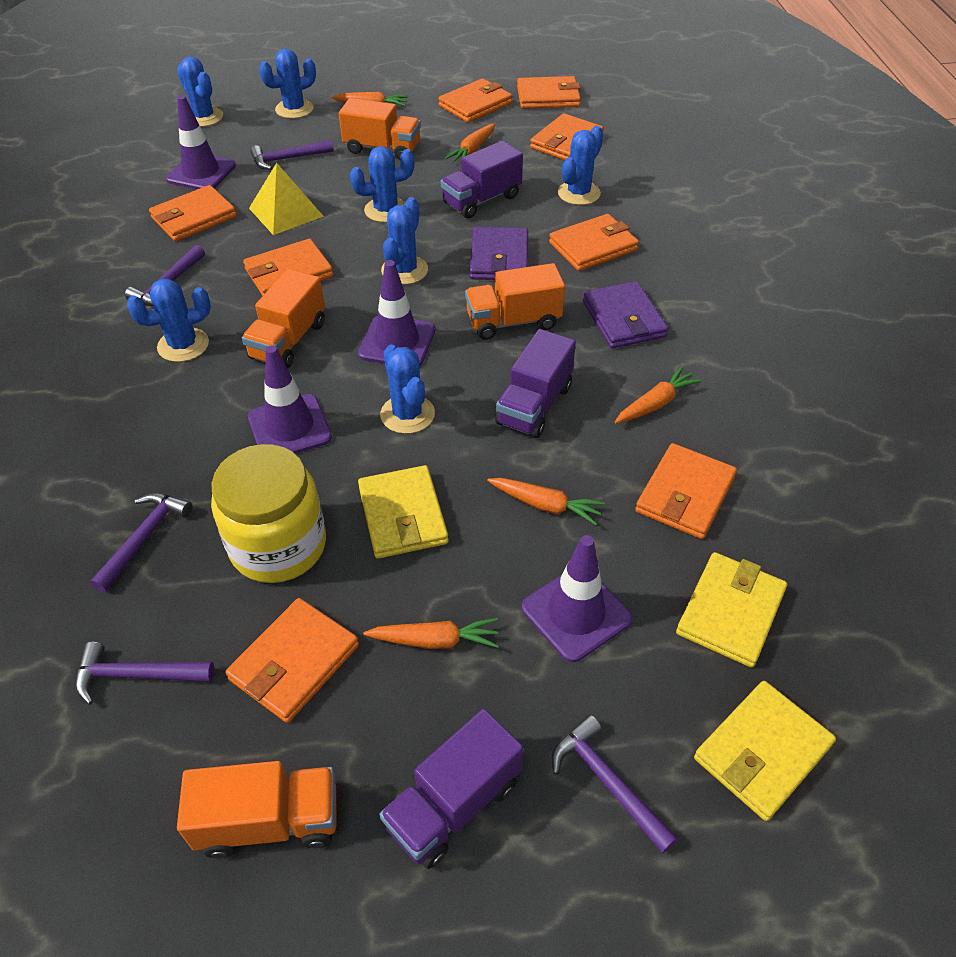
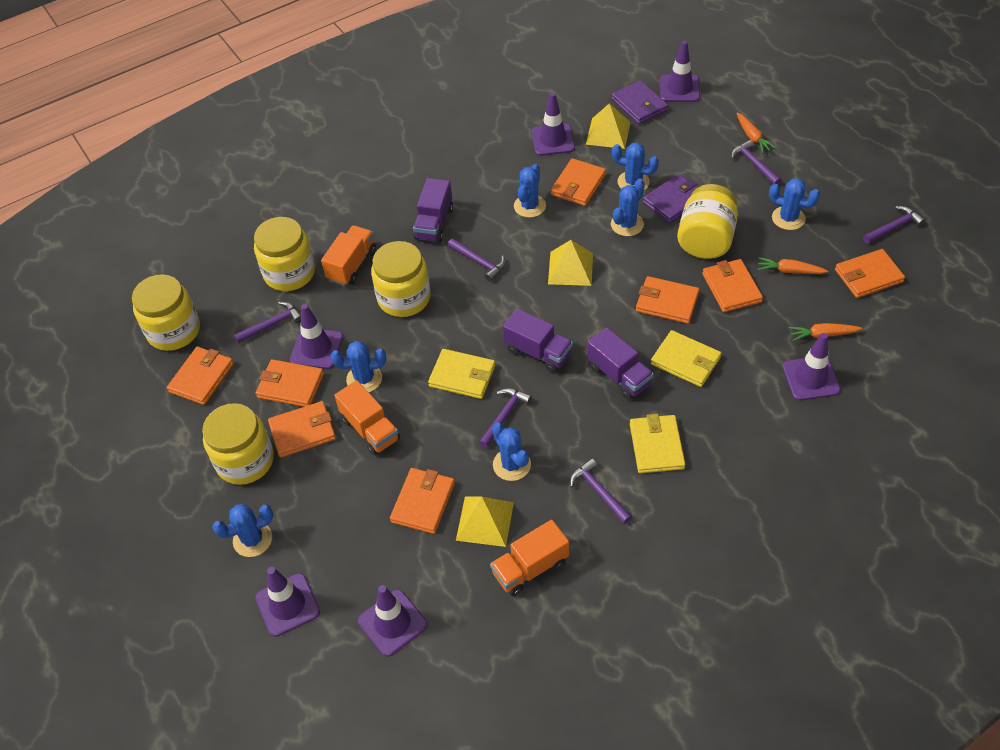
orange carrot: [332,92,408,106] [363,618,499,649] [445,123,496,162] [487,478,605,525] [614,366,702,424] = 5 -> [736,112,776,154] [757,257,828,274] [788,323,863,341] = 3
orange truck: [177,761,336,859] [242,269,325,369] [339,98,421,161] [465,263,565,340] = 4 -> [321,225,376,286] [334,380,400,455] [490,520,569,596] = 3
purple hammer: [75,642,214,705] [90,493,192,592] [125,245,205,307] [250,140,334,170] [552,715,678,853] = 5 -> [234,302,301,344] [448,238,506,282] [479,388,532,448] [570,458,632,524] [731,140,782,185] [863,206,926,244] = 6
purple traffic cone: [166,95,236,189] [248,345,332,454] [358,260,435,366] [522,535,632,662] = 4 -> [255,567,320,637] [290,304,343,369] [358,585,428,657] [532,92,575,156] [660,41,700,102] [782,333,841,400] = 6
yellow jar: [211,444,326,583] = 1 -> [132,274,200,351] [202,403,274,485] [254,217,315,291] [371,241,431,317] [677,184,738,259] = 5
yellow pyramid: [249,163,324,235] = 1 -> [456,497,514,547] [548,240,593,286] [586,103,631,149] = 3

